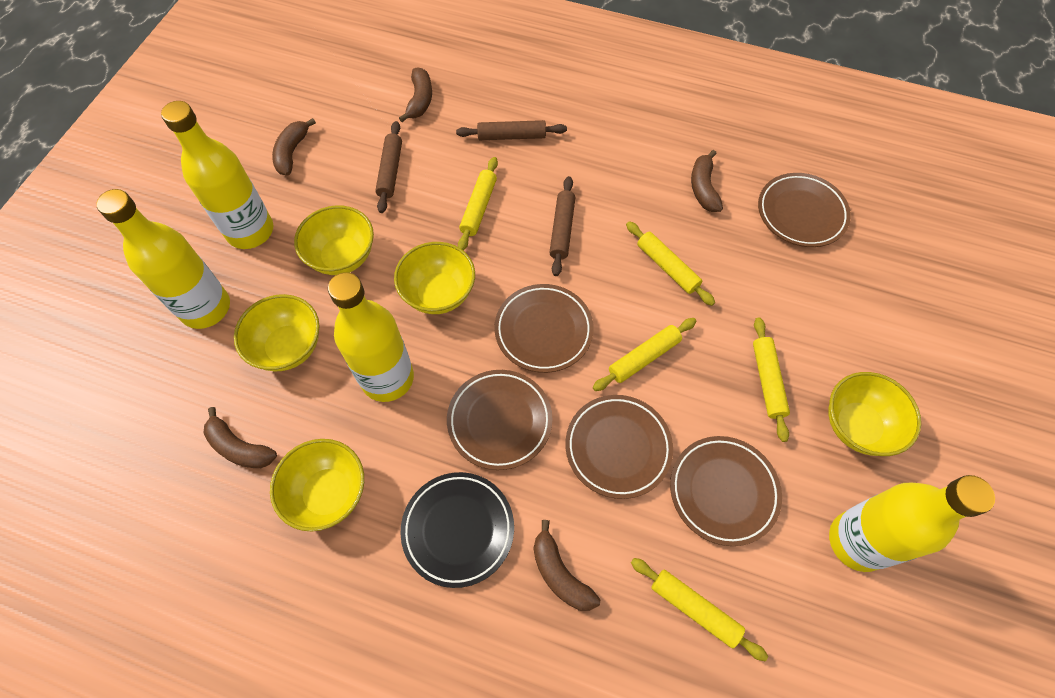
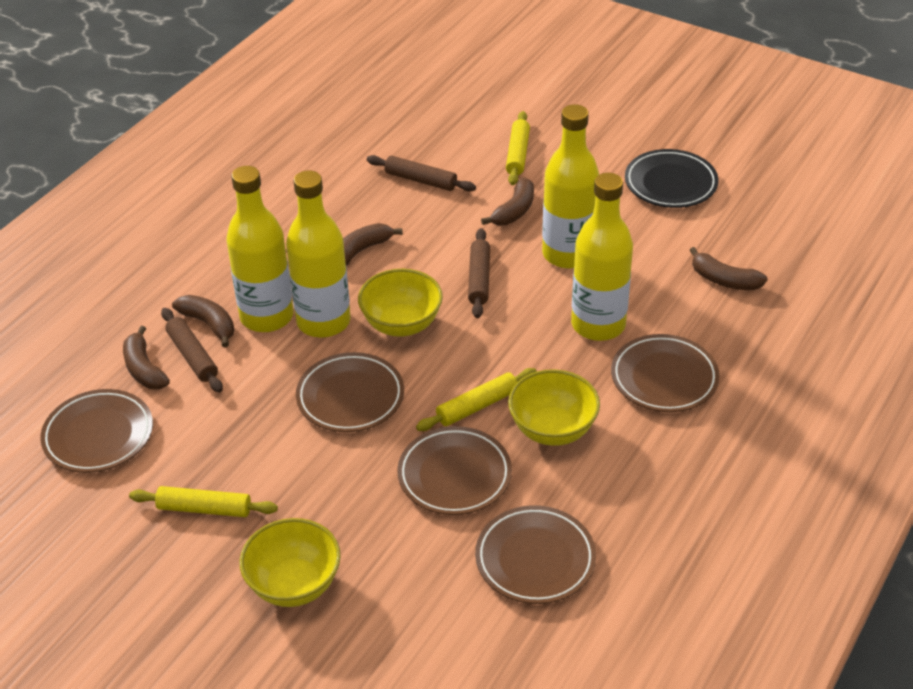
yellow bowl: [234,294,320,371] [270,439,364,531] [294,205,374,275] [394,242,475,314] [829,372,921,456] = 5 -> [240,518,341,607] [358,269,443,337] [508,369,600,446] = 3
yellow rolling pin: [458,157,498,250] [593,318,696,391] [626,221,715,306] [631,558,768,661] [753,317,790,442] = 5 -> [129,486,278,517] [416,368,537,431] [506,111,530,185] = 3

